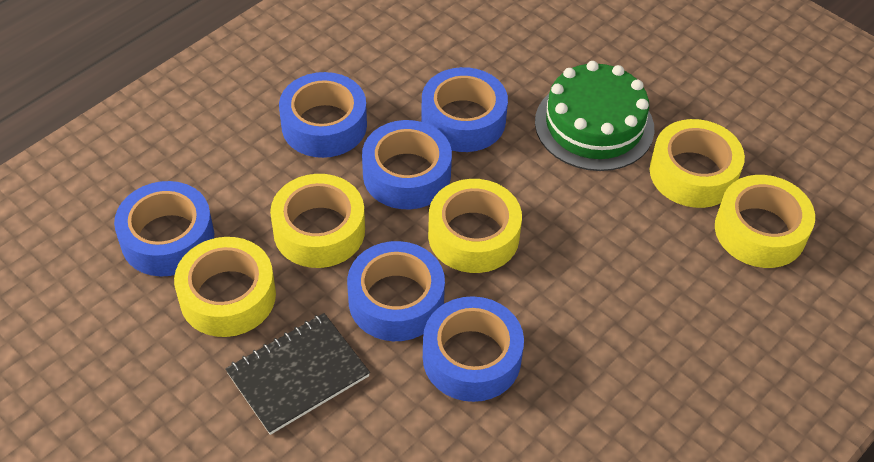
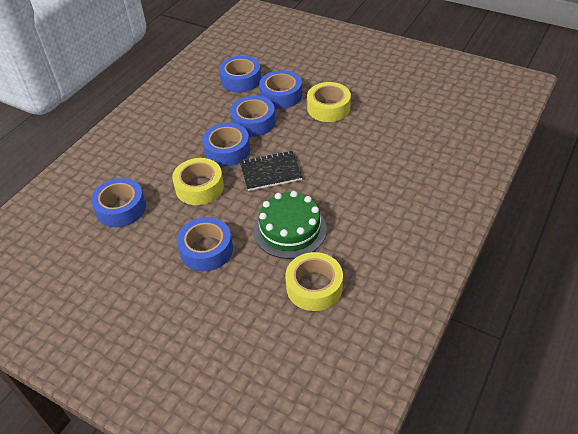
yellow tape: [174,237,276,337] [270,174,365,268] [428,179,522,273] [650,119,745,208] [715,175,815,268] = 5 -> [172,158,224,205] [285,252,343,311] [307,82,351,122] = 3

